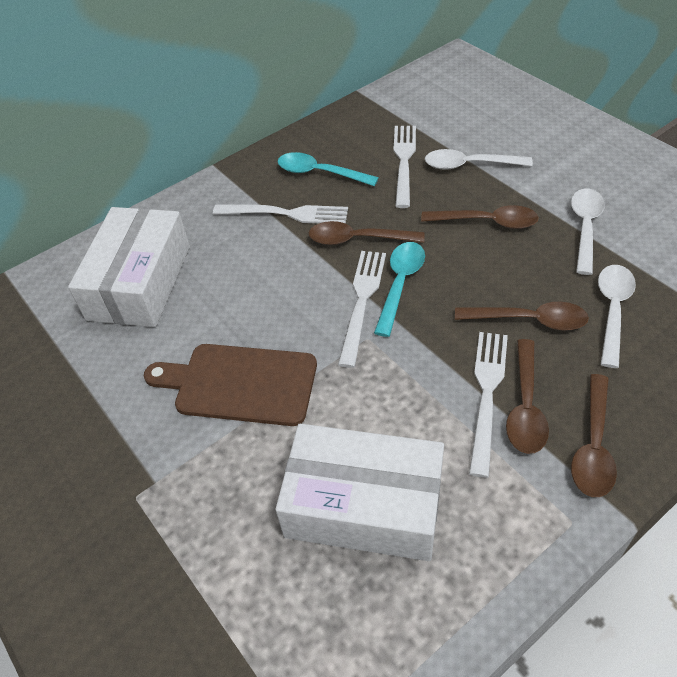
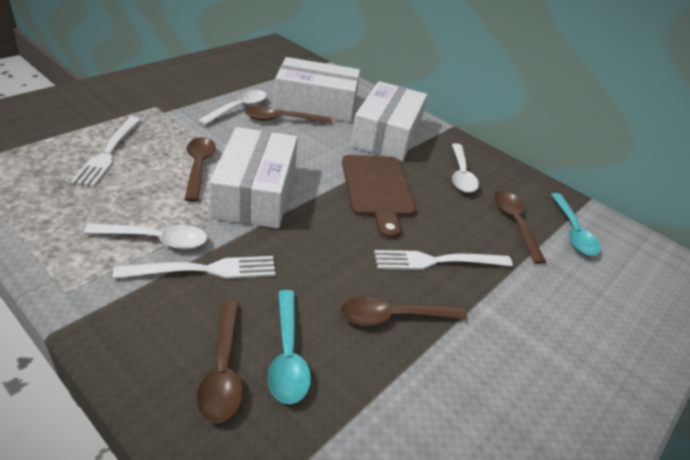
white box: [68,207,190,327] [275,424,444,561] = 2 -> [209,127,298,228] [274,57,360,122] [351,81,428,161] = 3
white fork: [213,204,348,224] [338,251,386,368] [393,126,416,208] [469,332,508,478] = 4 -> [71,117,141,187] [113,256,275,279] [374,250,513,270] = 3

